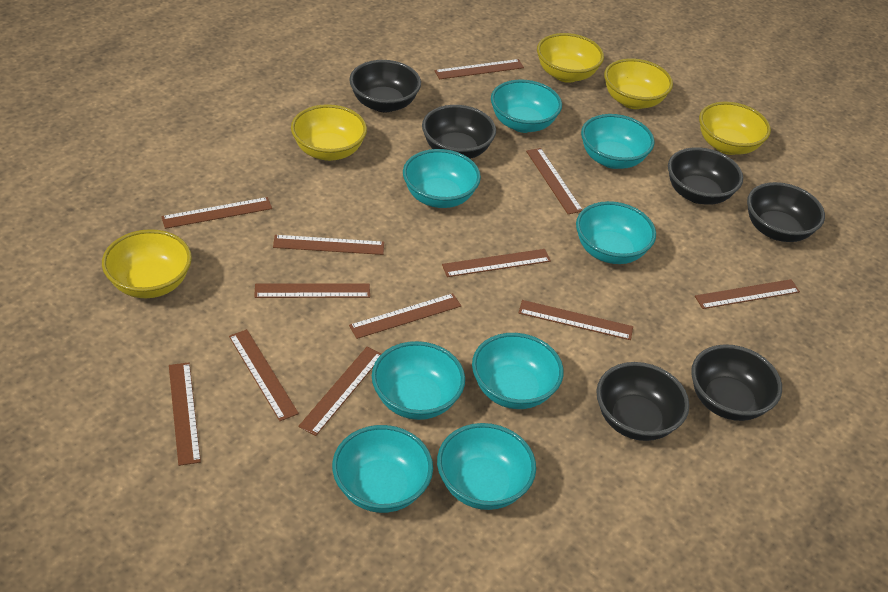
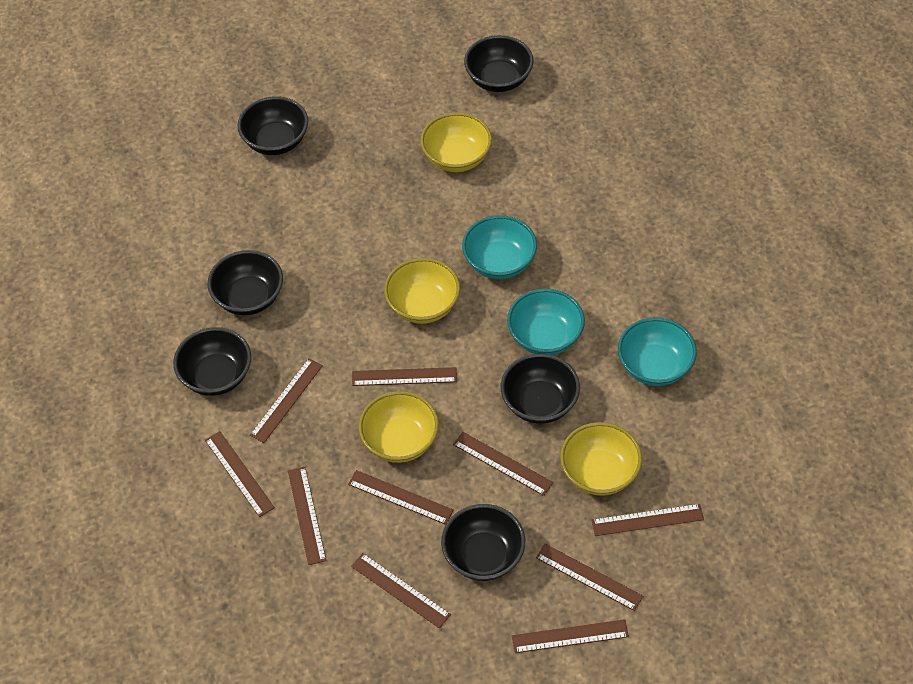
brown ruler: [161,197,272,229] [169,362,201,466] [229,329,299,421] [254,283,370,298] [273,235,384,255] [298,347,381,436] [349,293,461,339] [434,59,524,79] [442,249,551,277] [519,300,633,340] [526,148,583,214] [695,279,800,309] = 12 -> [205,431,275,517] [250,358,323,443] [288,467,326,565] [348,470,454,525] [351,553,451,628] [352,367,457,386] [453,432,553,496] [512,619,629,653] [536,544,643,611] [591,504,704,536] = 10
turquoise bowl: [332,425,433,513] [372,341,465,420] [403,149,481,208] [437,423,536,510] [472,333,564,409] [491,80,562,133] [576,201,656,264] [581,114,654,169] = 8 -> [462,215,537,279] [507,288,585,355] [618,317,697,386] = 3
yellow bowl: [102,229,192,298] [291,104,367,161] [537,33,604,83] [604,58,673,109] [699,102,771,155] = 5 -> [358,391,439,463] [384,258,460,324] [420,112,492,172] [560,422,642,496] = 4

